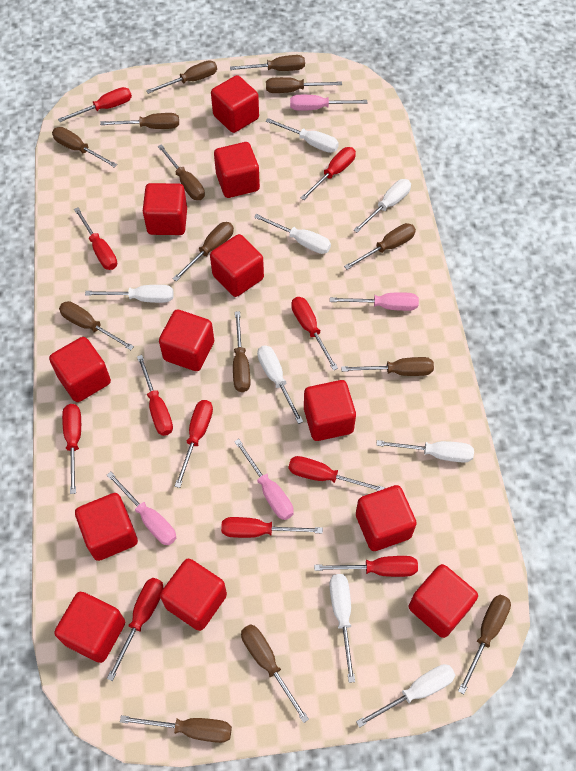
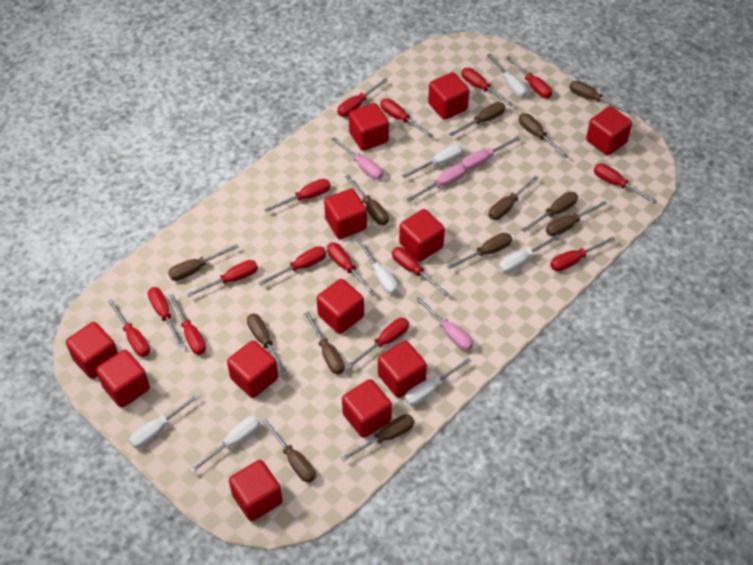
brown screwdriver: [52,127,117,168] [59,301,134,350] [100,113,179,129] [120,715,232,743] [146,60,217,94] [158,144,205,200] [173,222,234,281] [230,55,305,71] [233,311,251,392] [241,624,309,723] [266,77,342,93] [341,357,434,376] [344,223,416,270] [458,595,511,694] = 14 -> [168,244,239,281] [247,314,288,375] [261,418,316,482] [304,311,345,374] [341,414,414,461] [345,175,389,225] [447,233,512,269] [449,102,505,137] [488,176,539,220] [519,113,568,158] [521,192,578,232] [546,201,607,237] [569,81,631,114] = 13
red screwdriver: [58,87,132,122] [62,404,81,494] [74,207,117,270] [107,578,163,681] [137,355,173,436] [175,400,213,488] [221,517,323,538] [289,456,385,491] [291,297,338,371] [300,147,356,200] [314,556,418,577] = 11 -> [108,299,150,357] [148,287,184,348] [169,294,206,355] [187,260,258,297] [258,246,326,285] [264,179,330,212] [327,243,376,296] [337,78,388,117] [347,318,409,368] [380,99,433,138] [392,247,449,296] [461,68,514,106] [506,56,552,98] [550,237,616,271] [594,163,657,203] = 15
white screwdriver: [85,285,174,303] [254,214,331,254] [257,345,303,424] [266,118,339,153] [329,574,355,683] [354,179,411,233] [356,664,455,728] [376,440,474,463] = 8 -> [129,393,200,448] [190,416,260,473] [356,238,398,294] [402,144,463,178] [405,358,471,406] [487,54,528,98] [499,234,561,273] = 7

